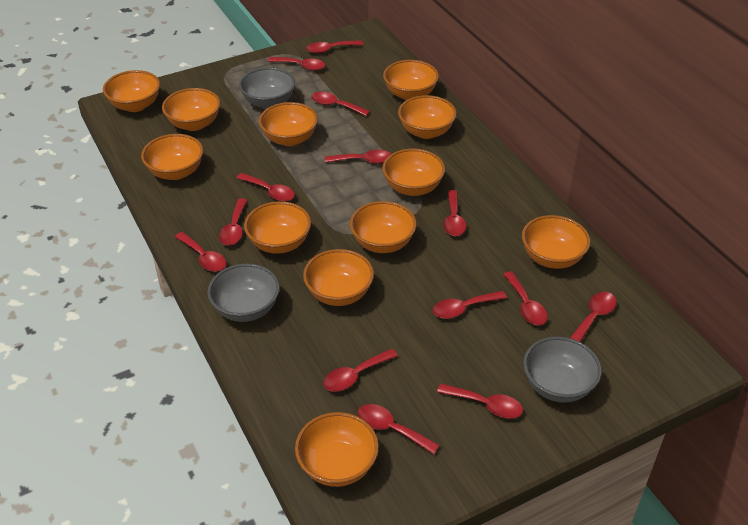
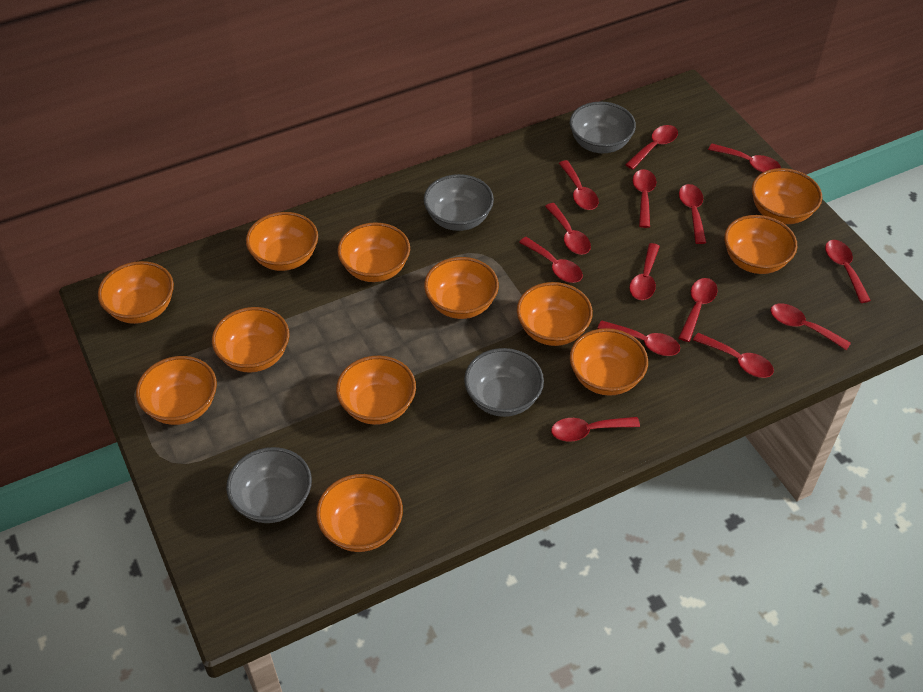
grey bowl: [207,264,280,322] [239,67,295,109] [523,336,602,403] = 3 -> [226,447,312,523] [424,174,494,231] [464,348,544,417] [570,102,636,153] = 4

